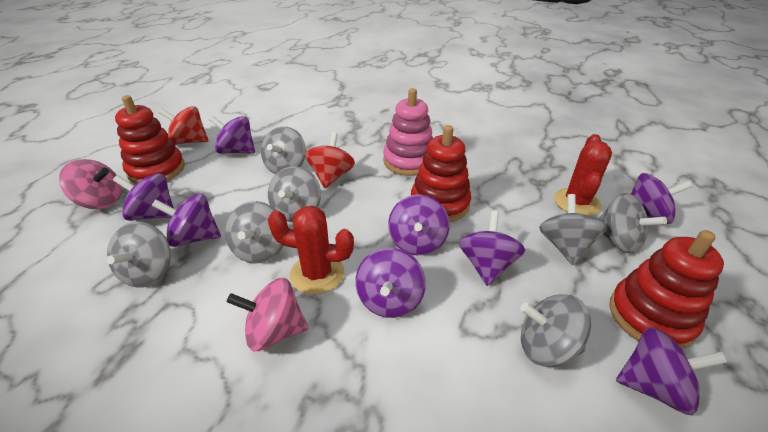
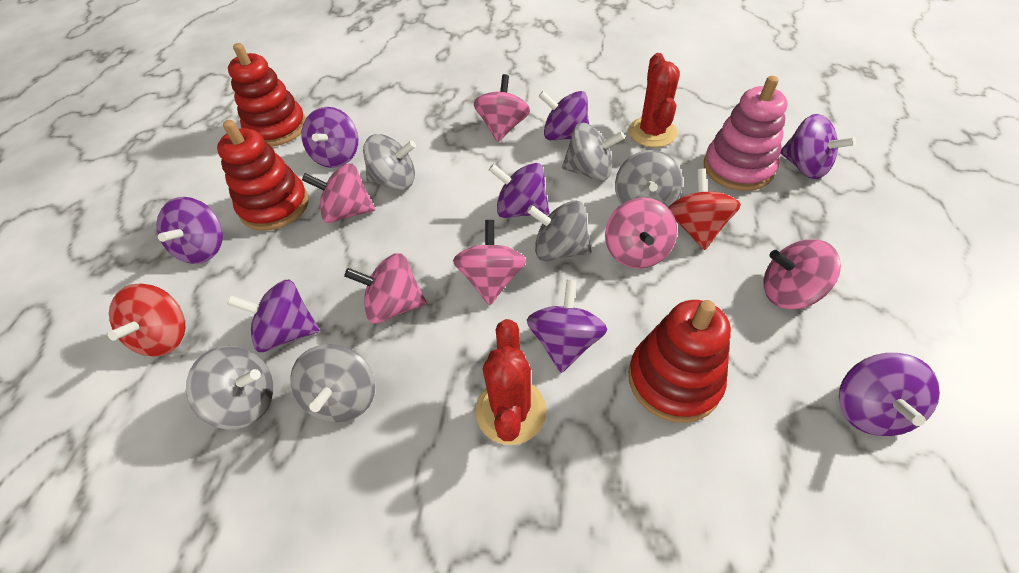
grey spinning top: [106,222,171,288] [225,201,283,264] [261,126,306,174] [268,166,321,222] [520,294,591,367] [539,194,607,265] [598,193,667,253] = 7 -> [186,346,273,430] [290,344,375,423] [363,134,416,190] [527,200,592,262] [562,123,625,181] [615,150,683,207] = 6
pink spinning top: [59,159,122,209] [227,278,308,351] = 2 -> [302,164,375,223] [344,253,427,324] [453,220,526,305] [474,74,530,142] [605,197,677,269] [763,239,841,309] = 6

